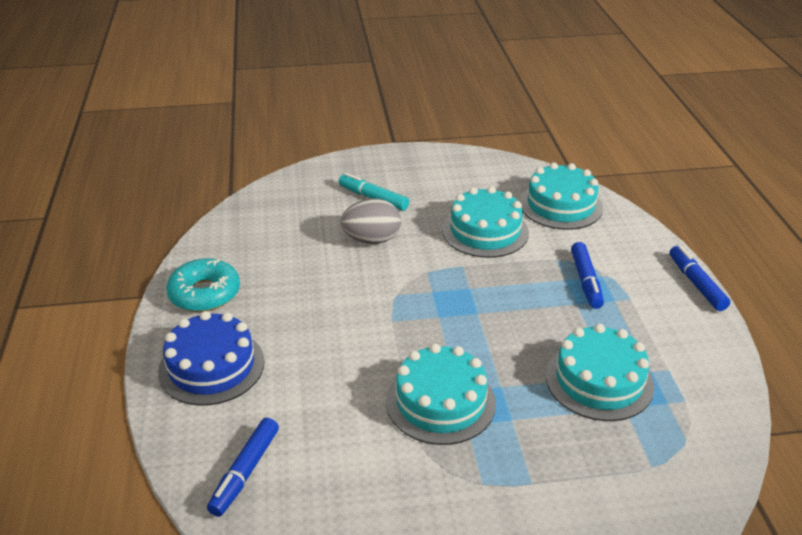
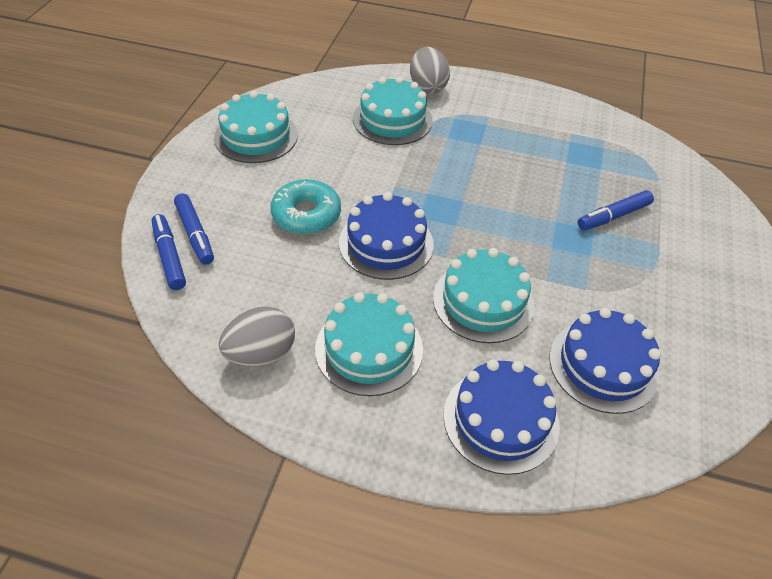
blue cake: [158,311,265,406] = 1 -> [339,192,434,280] [443,359,560,475] [550,308,661,414] = 3
grey egg: [340,199,401,244] = 1 -> [219,306,295,366] [410,47,450,94] = 2
turquoise marker: [339,173,409,211] = 1 -> none = 0

